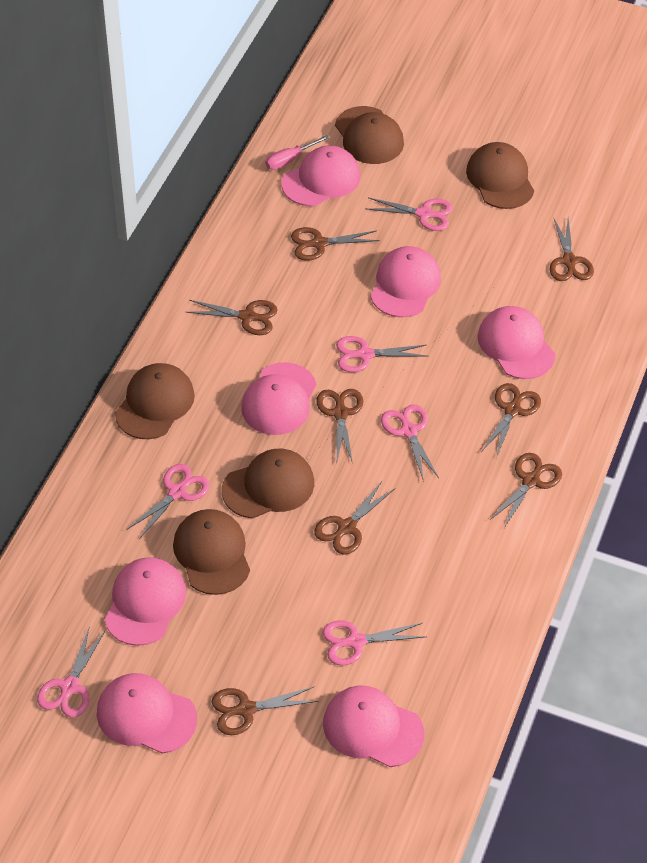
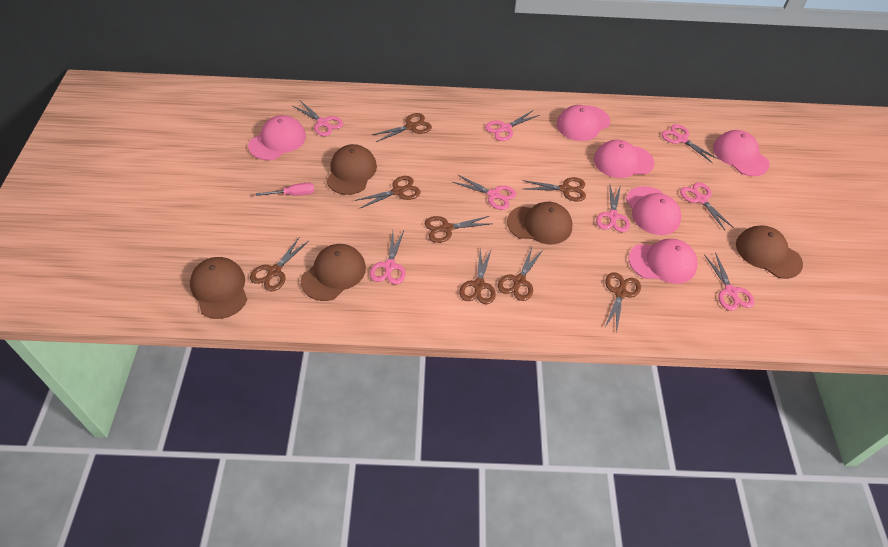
pink cap: [97,673,197,754] [105,557,186,646] [241,362,317,435] [281,145,360,206] [323,685,424,767] [371,246,441,317] [477,306,555,379] = 7 -> [248,115,306,160] [557,105,610,141] [594,140,654,178] [626,186,681,235] [629,239,698,284] [713,130,770,176] = 6
pink scissors: [37,626,106,718] [127,464,210,539] [322,621,426,666] [336,336,427,372] [365,197,453,231] [381,404,439,482] = 6 -> [293,101,343,136] [370,231,406,284] [453,174,516,210] [485,110,540,141] [596,185,630,232] [662,124,718,163] [680,182,734,231] [704,252,755,311] = 8

